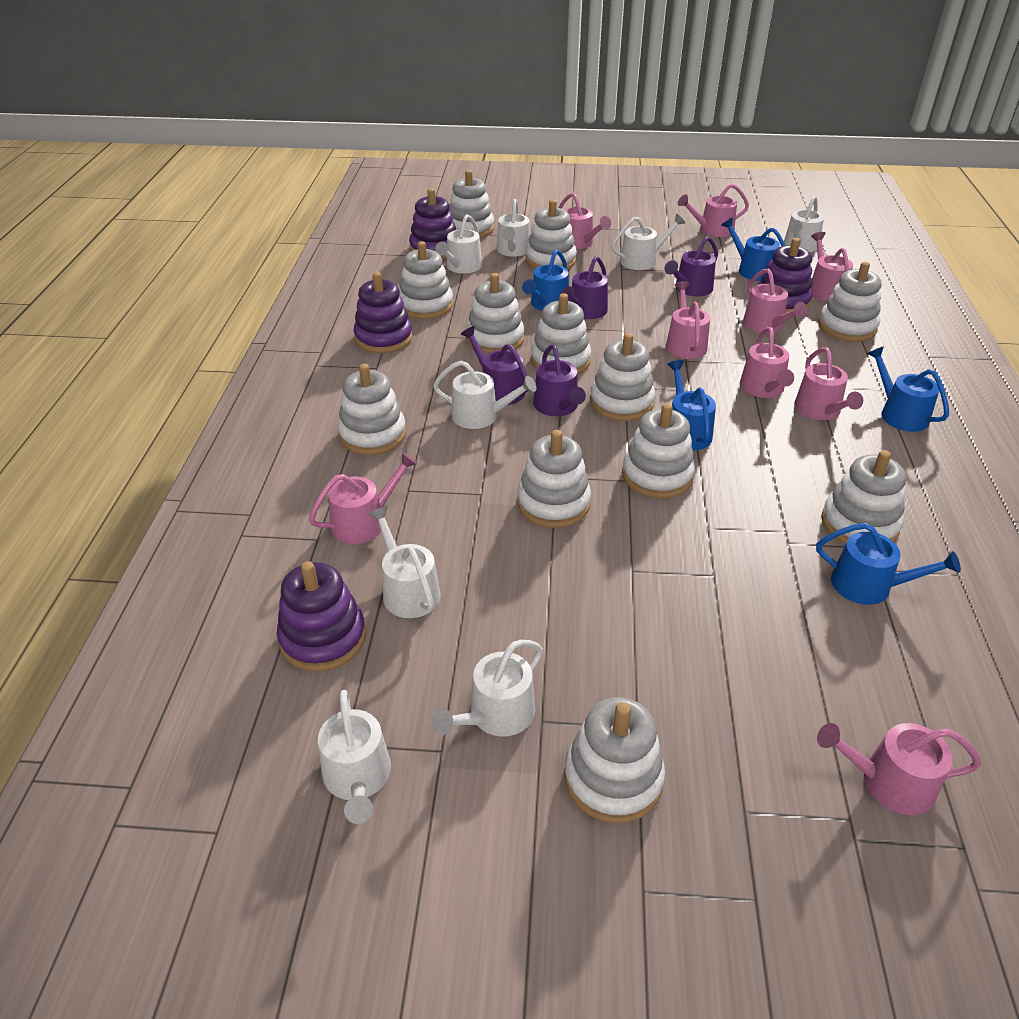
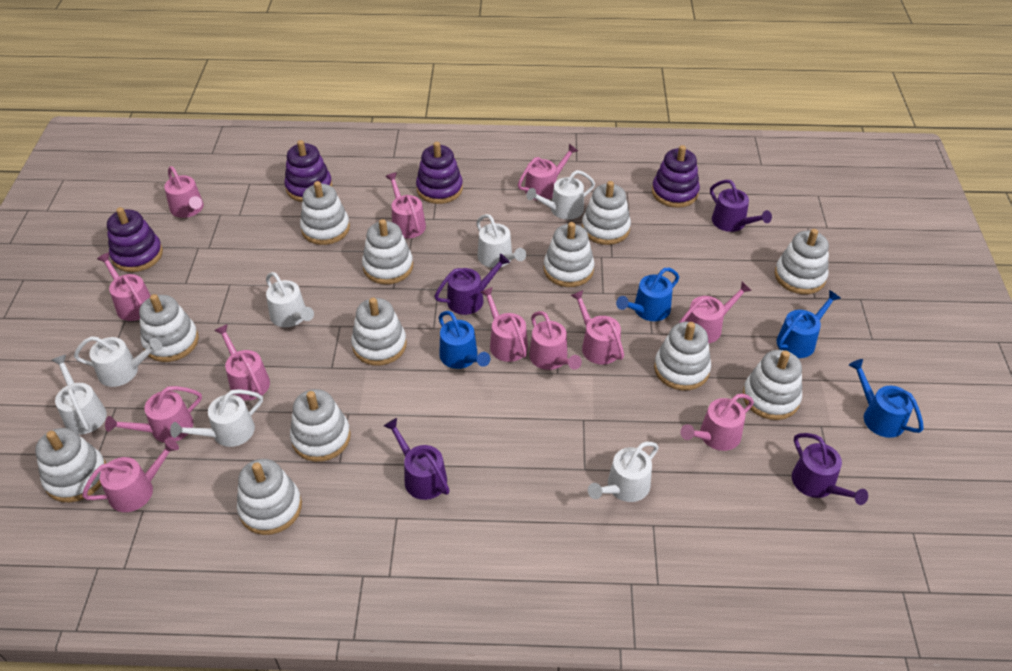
blue watering can: [522,250,569,311] [667,360,716,450] [721,218,786,281] [816,523,961,605] [867,346,949,432] = 5 -> [439,311,490,369] [616,268,679,321] [777,290,841,358] [849,359,924,438] = 4
pink watering can: [309,452,418,544] [559,193,611,249] [666,281,710,359] [678,184,749,237] [740,327,794,398] [743,268,808,333] [794,347,863,420] [811,232,853,301] [817,723,981,815] = 9 -> [82,439,179,512] [97,253,151,321] [105,386,202,443] [164,166,204,218] [214,324,270,400] [385,173,426,238] [481,287,528,362] [518,144,578,200] [529,311,582,370] [570,290,624,364] [679,282,752,343] [680,394,754,451] = 12
white watering can: [318,690,391,824] [368,506,441,618] [432,640,543,737] [433,361,537,429] [435,214,482,273] [496,199,530,257] [611,214,685,270] [784,196,824,252] = 8 -> [51,355,107,435] [74,336,163,387] [170,389,263,447] [266,272,314,327] [476,214,526,268] [526,170,595,220] [588,442,659,502] = 7

